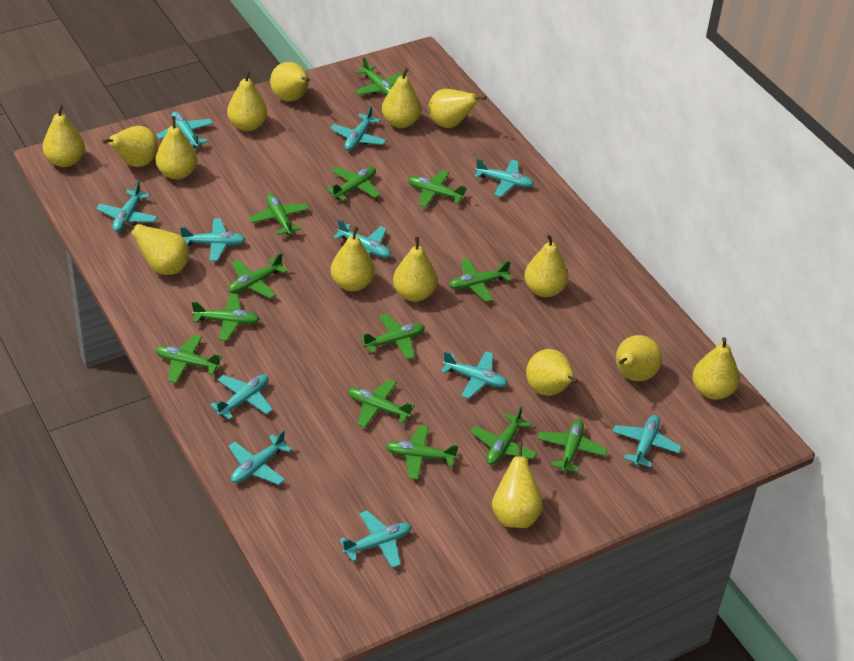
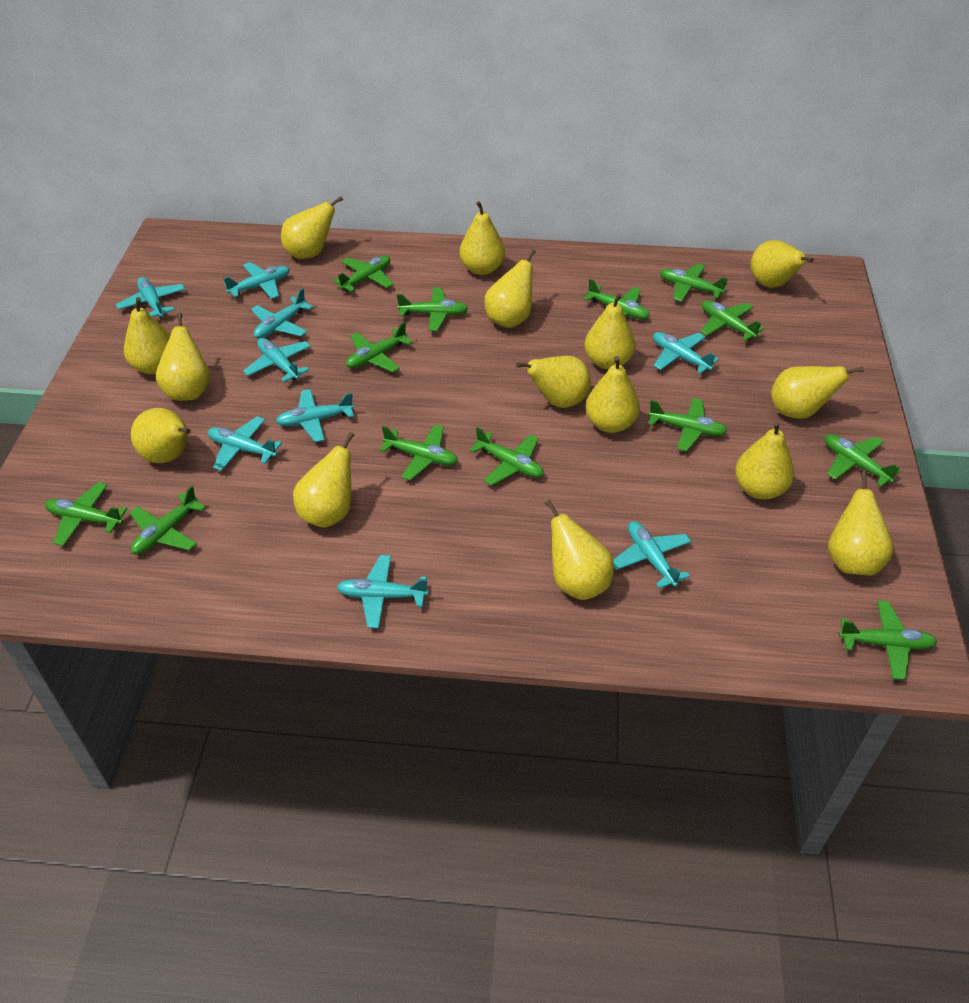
turquoise plane: [96,181,157,232] [156,111,213,148] [180,218,246,261] [210,374,273,420] [228,430,292,485] [330,106,386,151] [333,219,391,258] [339,510,412,568] [441,351,508,399] [474,159,534,197] [612,415,681,467] = 11 -> [116,277,185,318] [208,416,282,471] [223,262,290,299] [243,338,311,382] [251,288,313,339] [276,389,354,442] [337,555,429,628] [613,521,691,589] [653,332,719,374] = 9

